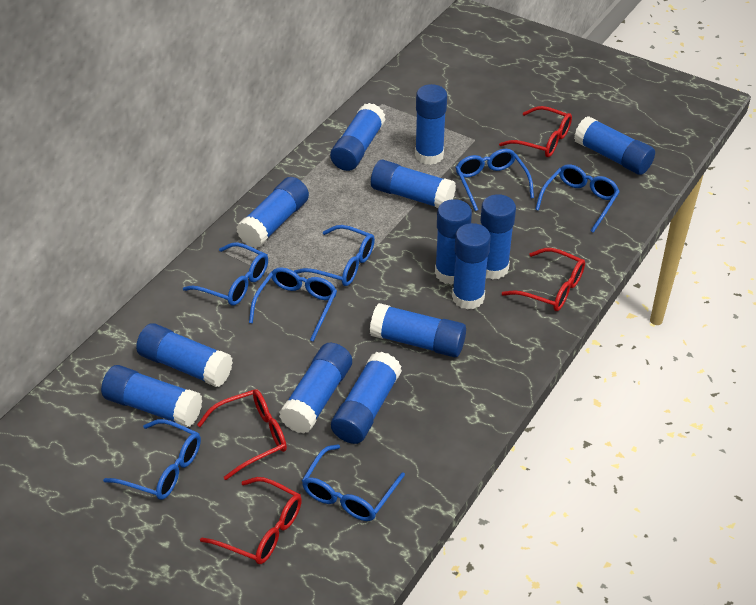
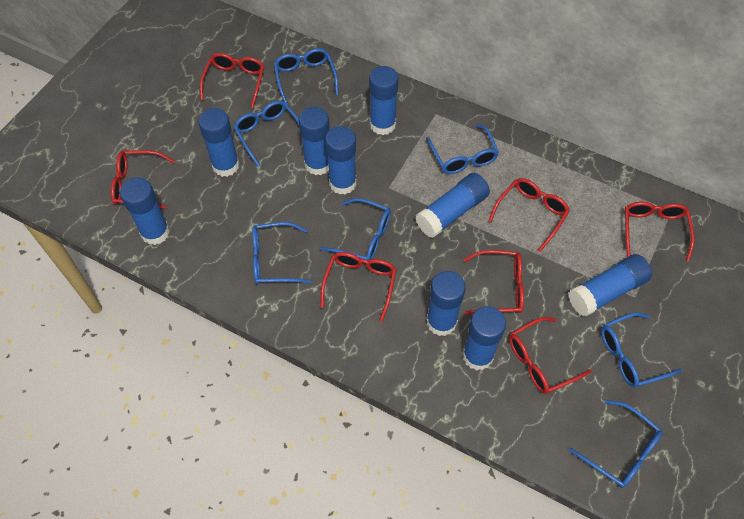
blue glue stick: [101,365,202,427] [136,323,233,387] [237,177,309,248] [279,343,352,434] [330,103,386,171] [331,352,402,444] [370,303,466,357] [371,160,456,208] [415,84,447,165] [435,199,472,285] [452,223,491,310] [481,194,516,280] [574,116,655,175] = 13 -> [120,177,170,245] [198,108,240,177] [299,107,330,175] [325,126,356,195] [369,66,398,135] [416,173,490,238] [427,271,466,336] [462,306,506,371] [568,254,652,317] = 9
red glasses: [197,389,287,480] [200,477,302,564] [499,106,572,157] [502,248,585,311] = 4 -> [111,150,175,209] [200,53,264,108] [320,252,396,322] [464,250,524,315] [489,178,570,252] [509,317,591,394] [625,202,695,262] = 7

